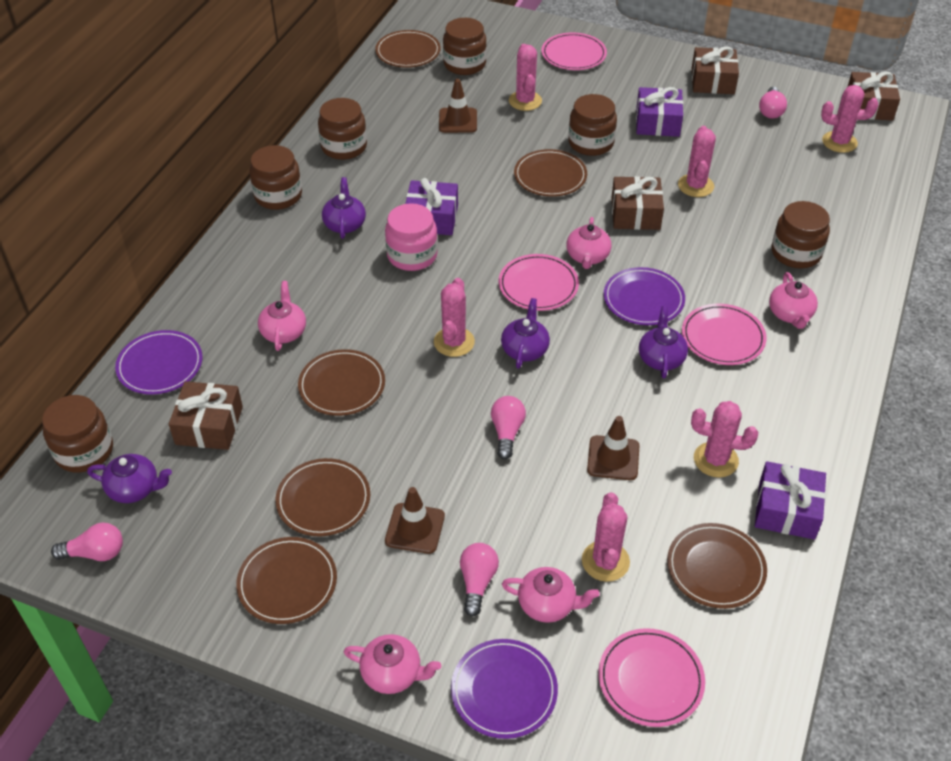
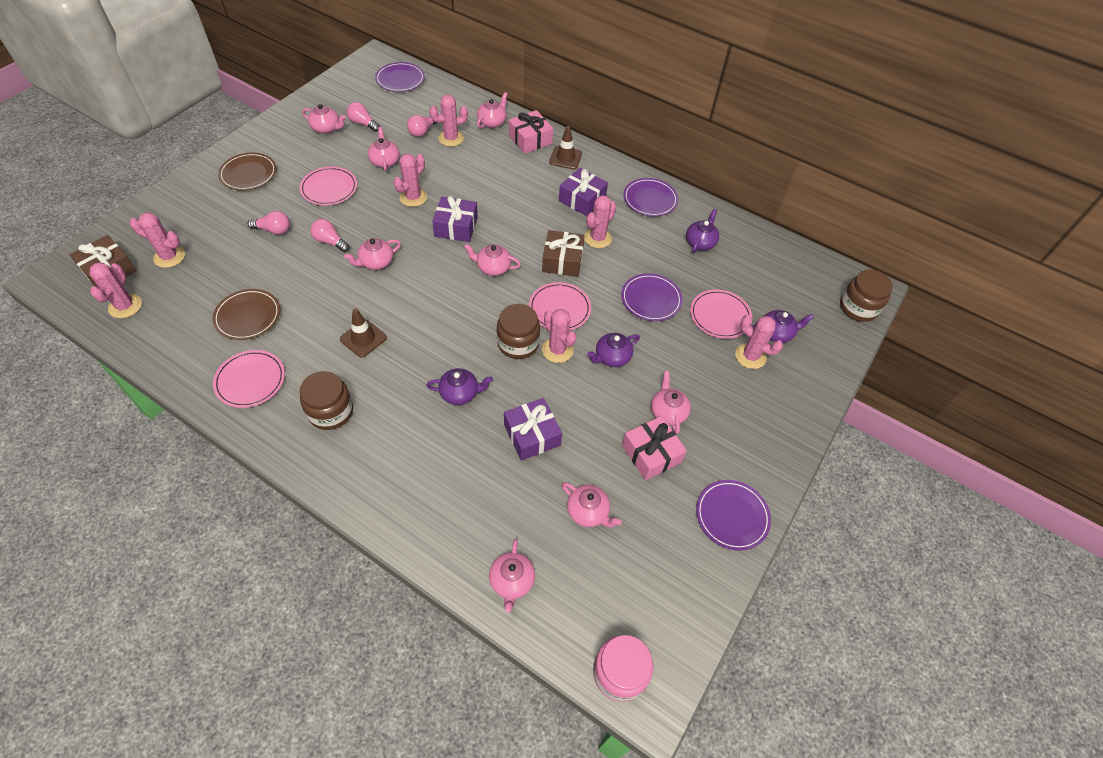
brown gift: [169,381,243,450] [611,176,664,230] [692,46,739,94] [847,71,900,121] = 4 -> [69,235,136,287] [542,230,585,277] = 2
brown jar: [42,395,113,473] [249,145,302,210] [318,98,367,160] [443,18,487,75] [568,94,617,156] [772,201,830,268] = 6 -> [300,371,353,430] [497,304,540,359] [840,269,893,322] = 3
brown plate: [236,537,337,624] [276,458,370,536] [298,349,385,416] [375,30,441,68] [514,149,587,197] [667,523,767,609] = 6 -> [213,289,280,340] [218,152,277,191] = 2
brown traffic cone: [385,487,445,554] [439,79,477,133] [587,416,639,480] = 3 -> [340,308,387,358] [549,126,582,170] = 2
pink cactus: [434,278,475,357] [509,44,542,111] [582,492,630,582] [678,126,716,197] [691,401,758,478] [821,85,878,153] = 6 -> [90,262,142,318] [130,212,185,268] [394,154,427,207] [429,95,468,147] [542,309,576,363] [584,195,616,248] [735,315,783,369] = 7
pink gift: none = 0 -> [509,110,553,154] [622,416,687,481] = 2
pink teapot: [258,281,306,351] [344,634,441,694] [502,567,599,623] [566,217,612,269] [769,272,818,329] = 5 -> [302,104,346,134] [344,238,401,270] [368,127,400,171] [464,244,521,276] [477,92,508,128] [489,539,535,613] [562,482,622,528] [651,371,691,434] = 8
purple plate: [115,330,203,395] [451,639,558,739] [604,267,685,325] = 3 -> [375,62,425,92] [621,273,683,321] [623,178,678,217] [696,480,771,551] = 4

